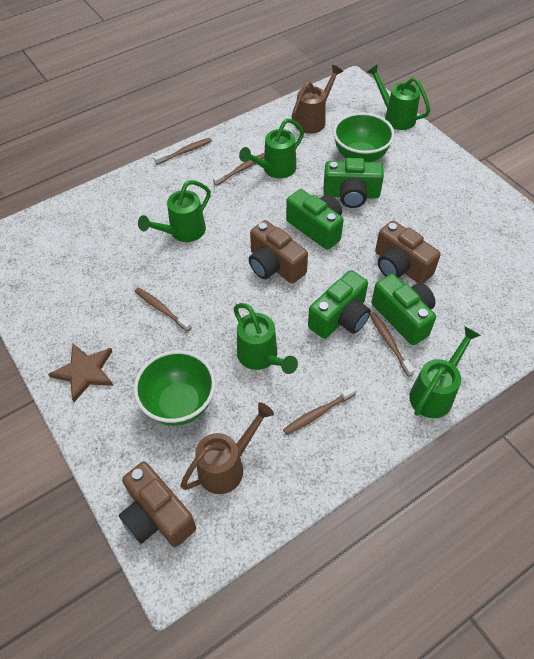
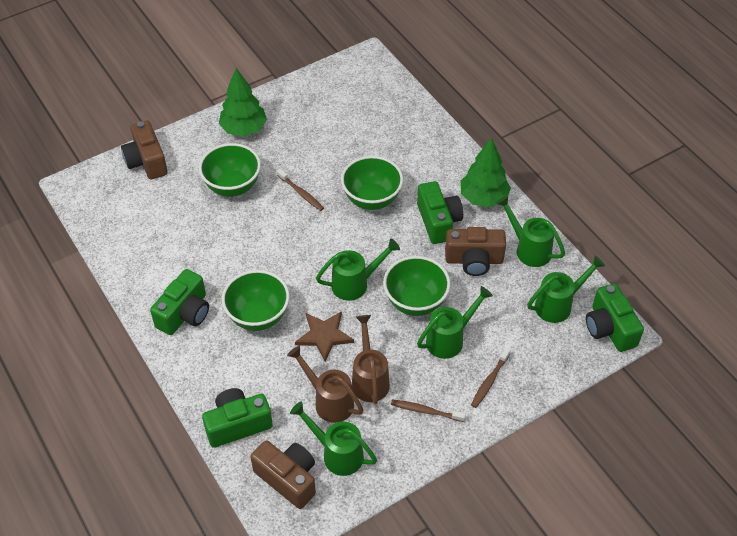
brown toothbrush: [135,287,192,331] [154,138,212,165] [213,153,264,186] [283,386,357,435] [370,312,415,377] = 5 -> [277,169,324,211] [391,399,466,422] [471,347,511,408] = 3
green bowl: [134,350,216,426] [333,112,395,162] = 2 -> [199,143,261,197] [222,270,290,331] [341,156,403,210] [383,256,450,316] = 4
green tree: none = 0 -> [219,68,267,136] [461,138,511,207] = 2

